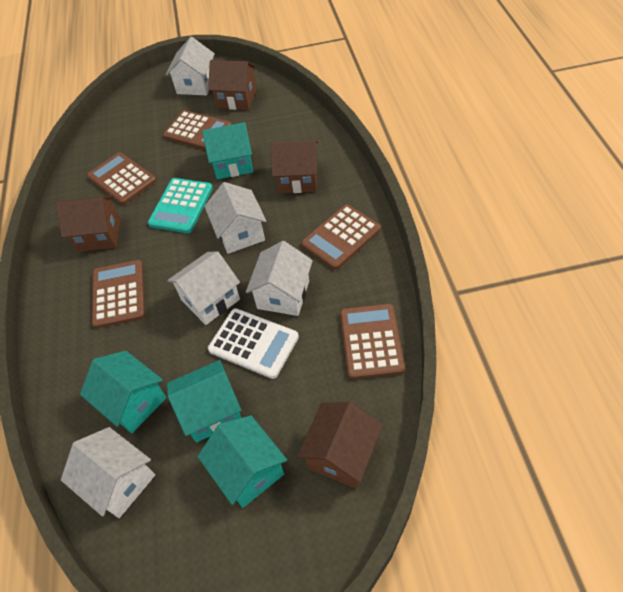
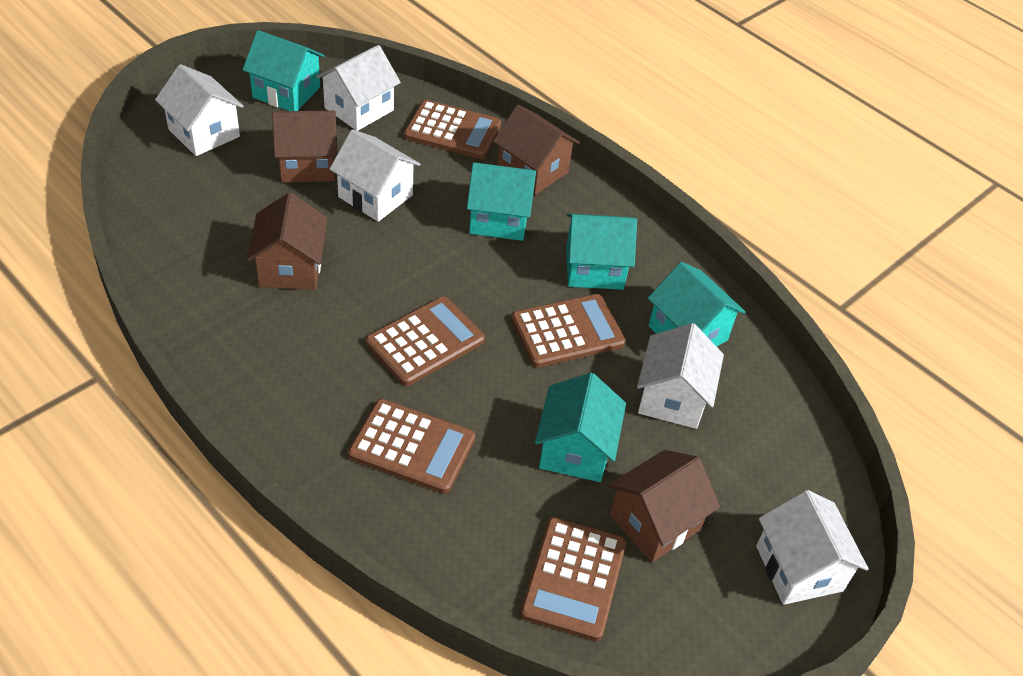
turquoise calculator: [148,178,213,233] = 1 -> none = 0
turquoise house: [80,351,166,433] [167,360,241,443] [197,415,287,508] [202,122,253,179] = 4 -> [243,30,325,111] [467,162,536,241] [535,373,626,482] [566,214,637,290] [648,262,745,347] = 5
white calculator: [208,308,299,379] = 1 -> none = 0

